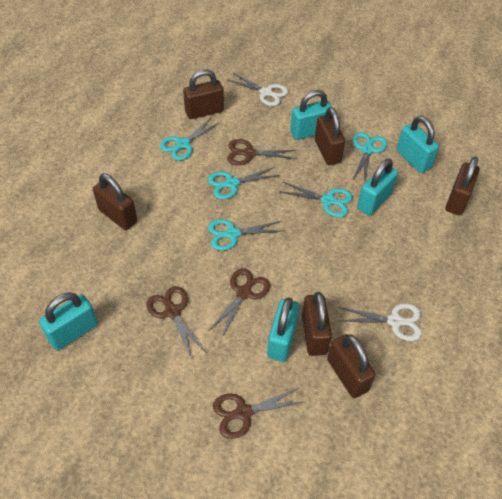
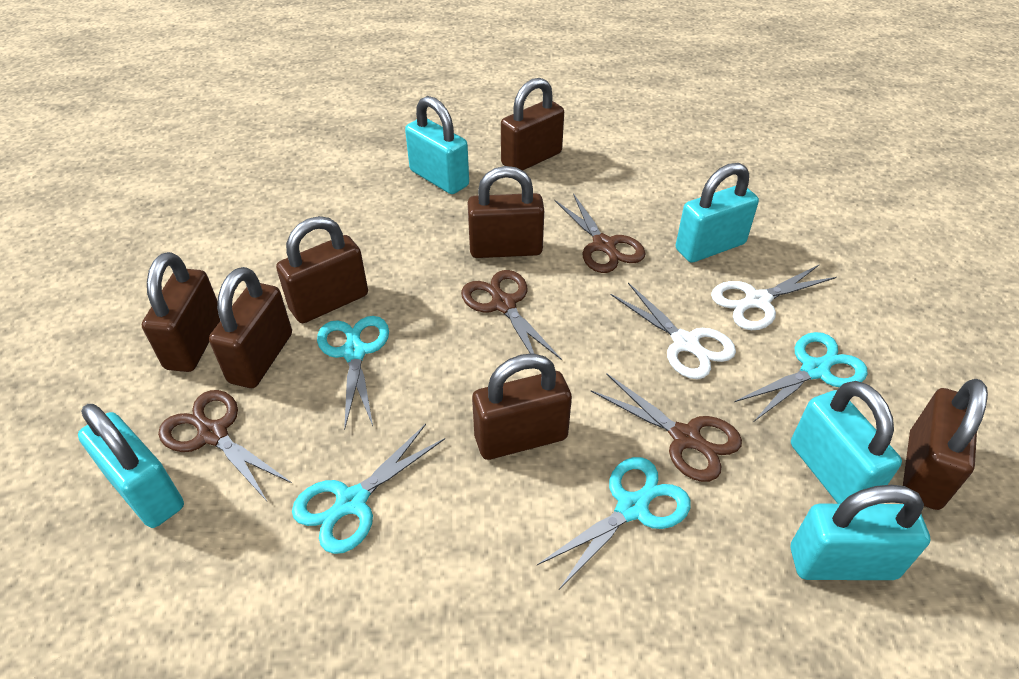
brown padlock: [93,174,137,230] [183,69,224,119] [302,292,332,356] [315,107,345,165] [327,334,376,398] [445,157,480,215] = 6 -> [142,252,220,372] [209,267,292,388] [276,216,368,323] [468,166,544,258] [472,353,572,460] [501,78,564,171] [903,379,988,510] = 7
turquoise scissors: [160,117,219,161] [208,167,280,199] [208,219,282,251] [279,182,353,217] [352,132,387,181] = 5 -> [292,424,445,554] [317,316,389,430] [537,457,691,590] [734,332,867,421] = 4

